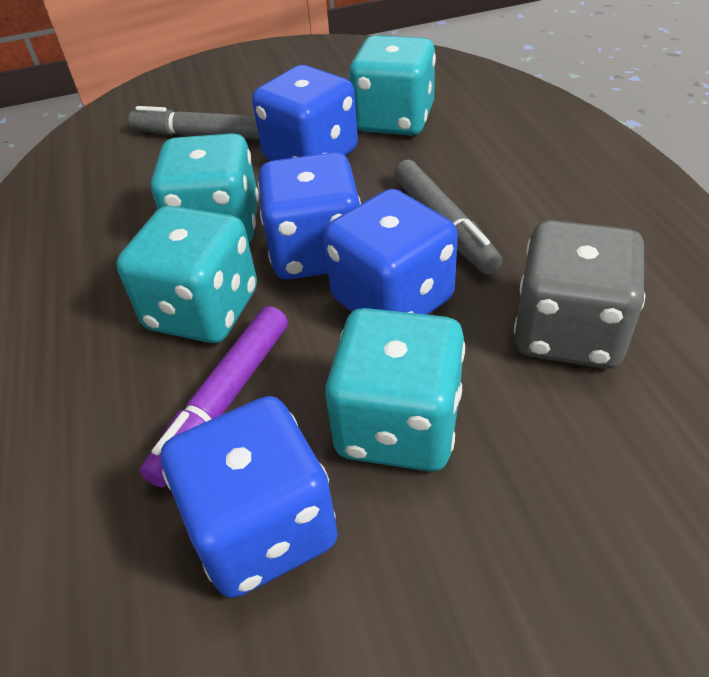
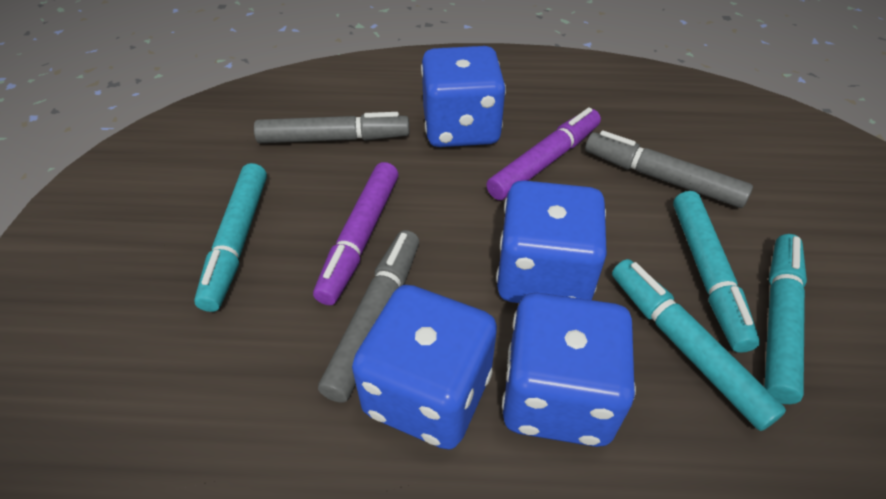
grey dice: [514,220,645,369] = 1 -> none = 0
grey marker: [128,106,259,139] [394,160,503,275] = 2 -> [254,112,410,143] [318,230,419,403] [585,130,753,208] = 3
purple marker: [140,306,288,487] = 1 -> [313,162,398,305] [486,107,601,200] = 2
turquoise dice: [116,206,257,343] [151,133,259,243] [325,308,465,471] [349,35,436,136] = 4 -> none = 0
turquoise marker: none = 0 -> [194,163,267,312] [612,259,786,431] [673,191,760,353] [764,234,807,404] = 4

